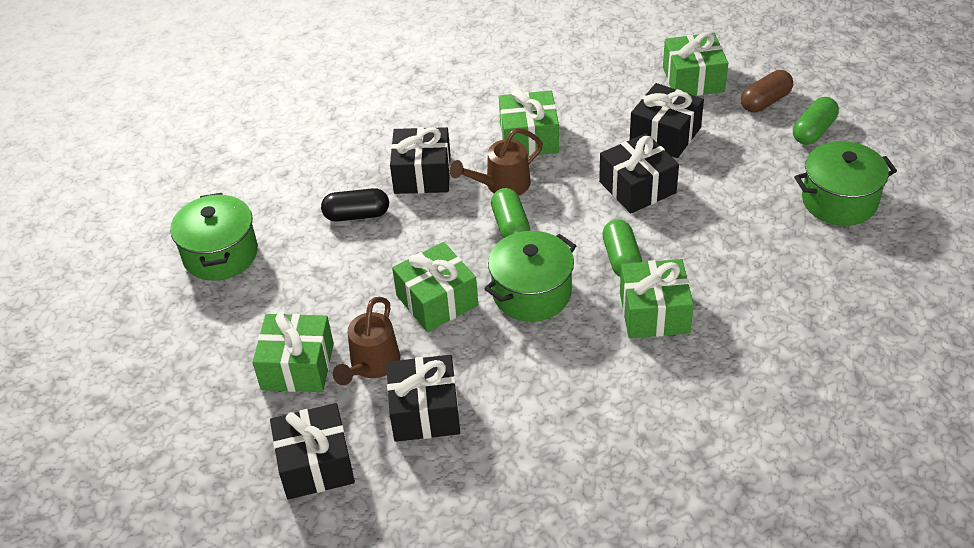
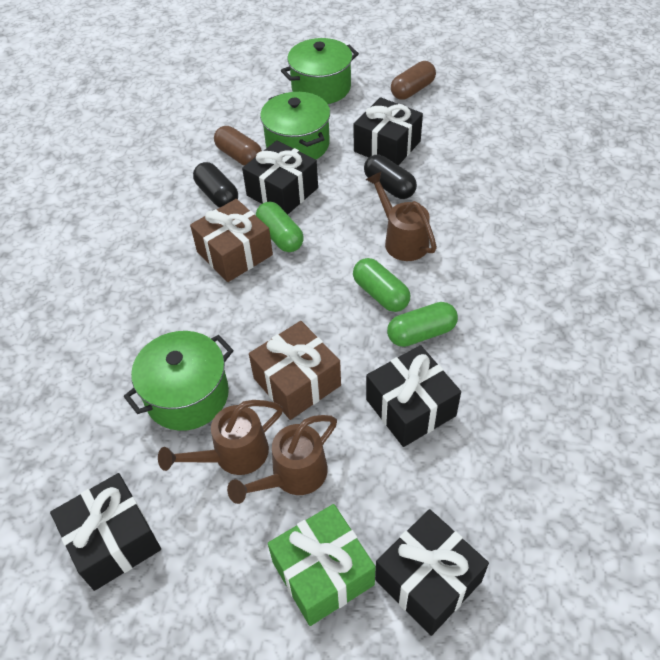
black capsule: [321,188,389,221] = 1 -> [193,162,238,208] [364,155,417,199] = 2
brown capsule: [741,70,793,113] = 1 -> [214,126,262,166] [391,61,436,100] = 2
brown gift: none = 0 -> [190,199,273,282] [249,321,341,420] = 2
brown watering can: [333,297,400,385] [450,128,543,195] = 2 -> [158,400,283,475] [227,415,337,504] [365,172,437,261] = 3
green gift: [252,312,334,392] [392,242,478,332] [499,90,559,156] [620,259,694,338] [663,32,728,96] = 5 -> [268,504,376,626] = 1

